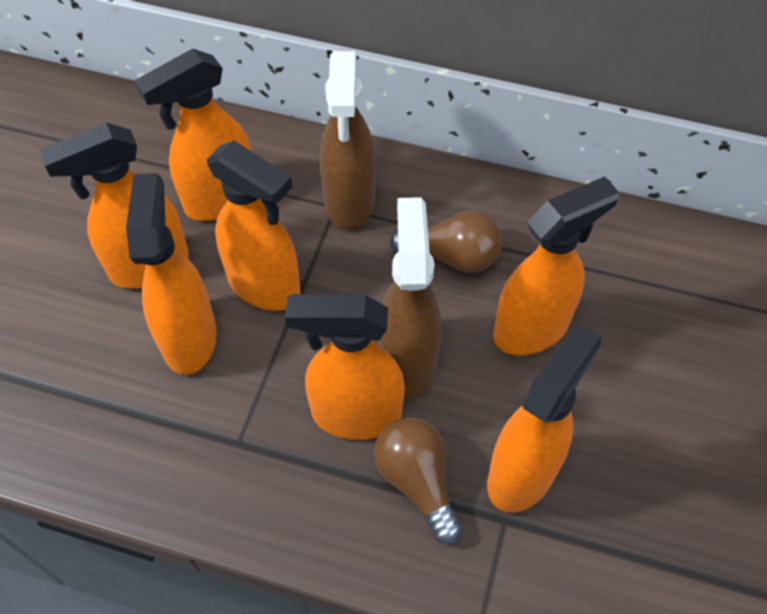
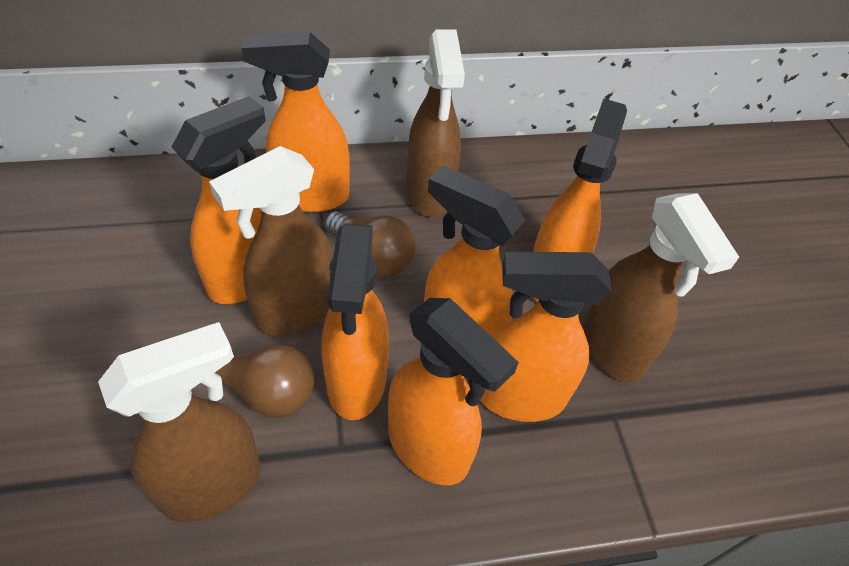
brown spray bottle: [320,51,376,230] [379,197,441,399] = 2 -> [98,322,261,522] [209,146,334,336] [406,29,465,217] [583,193,739,383] = 4

